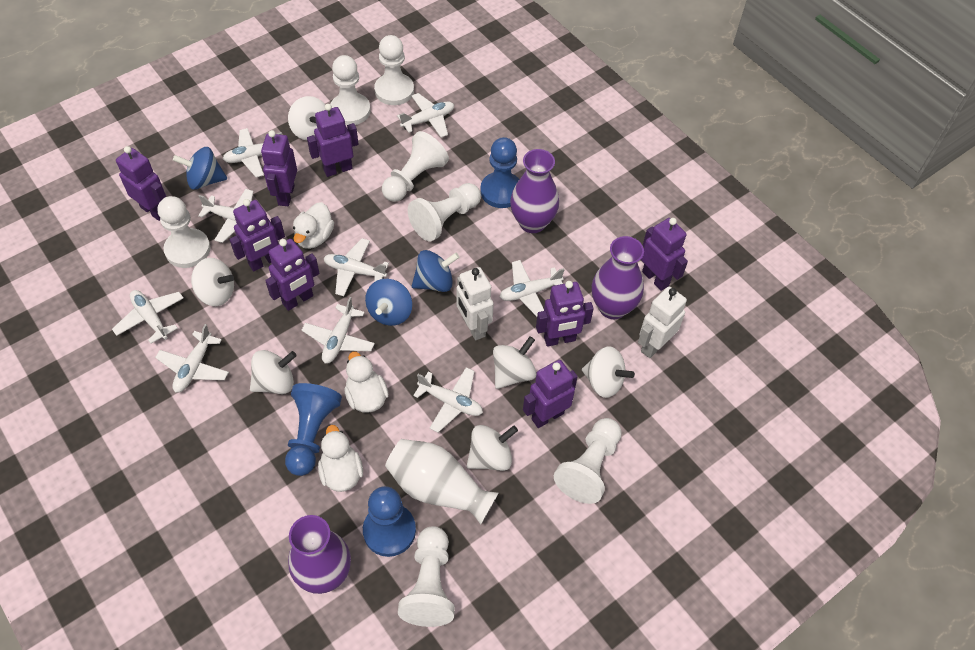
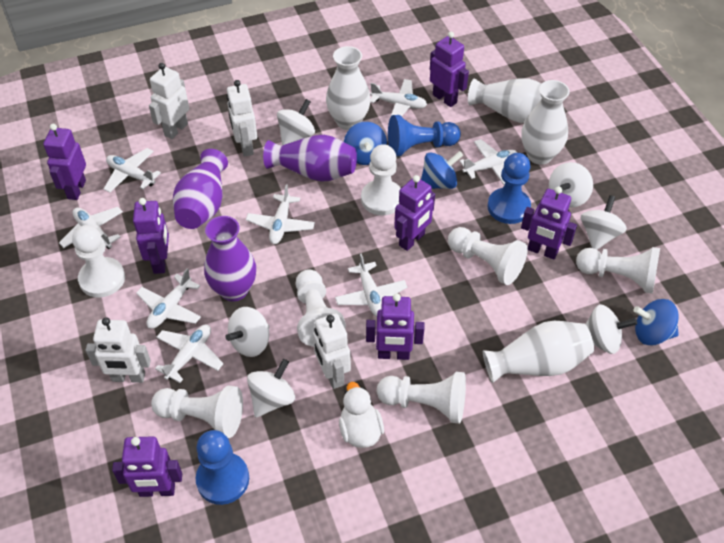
purple robot: [116,146,166,221] [229,199,285,271] [261,130,297,206] [265,239,319,311] [307,104,359,177] [523,360,578,428] [536,281,594,347] [641,218,688,291] = 8 -> [43,124,86,200] [112,436,182,497] [133,198,169,274] [366,294,424,360] [394,175,435,251] [430,32,469,107] [521,186,577,260] = 7
white duck: [293,202,334,249] [318,425,363,492] [344,352,389,413] = 3 -> [339,382,384,448] = 1
white plane: [112,290,183,344] [155,324,229,392] [198,189,253,243] [223,128,282,177] [301,297,375,363] [324,238,389,296] [397,93,454,138] [413,367,483,432] [500,260,565,317] = 9 -> [59,207,123,249] [104,148,161,193] [136,268,201,329] [155,325,224,383] [246,184,315,244] [335,253,407,317] [370,79,427,120] [460,139,517,185] = 8
white robot: [456,267,494,340] [638,286,687,358] = 2 -> [86,317,151,383] [149,63,189,139] [226,80,257,157] [313,313,351,389] = 4
white vase: [385,439,499,524] = 1 -> [326,46,371,130] [468,78,542,123] [483,321,594,383] [521,80,570,165] = 4

